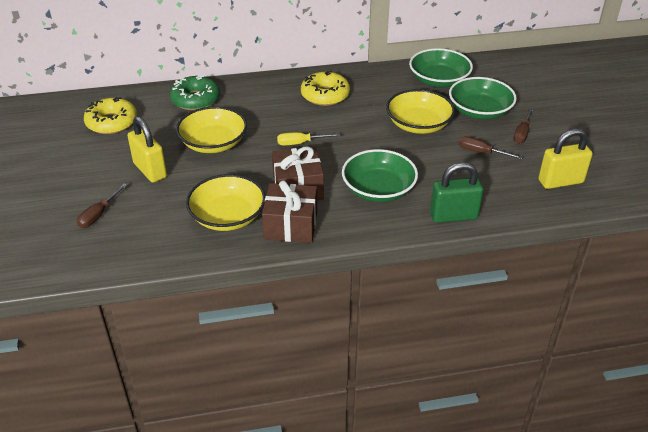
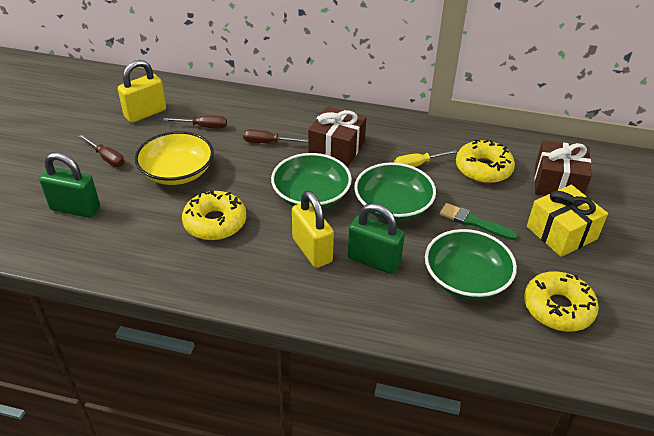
green brush: none = 0 -> [440,203,517,240] = 1
green donut: [170,75,220,110] = 1 -> none = 0
green padlock: [430,162,483,223] = 1 -> [39,152,100,218] [348,203,405,274] = 2
yellow bowl: [176,106,247,153] [186,174,266,231] [386,89,455,134] = 3 -> [135,131,214,185] = 1
yellow donut: [84,97,137,134] [301,71,350,106] = 2 -> [182,190,246,240] [456,139,515,183] [524,271,599,332] = 3
yellow gift: none = 0 -> [527,185,608,257] = 1

